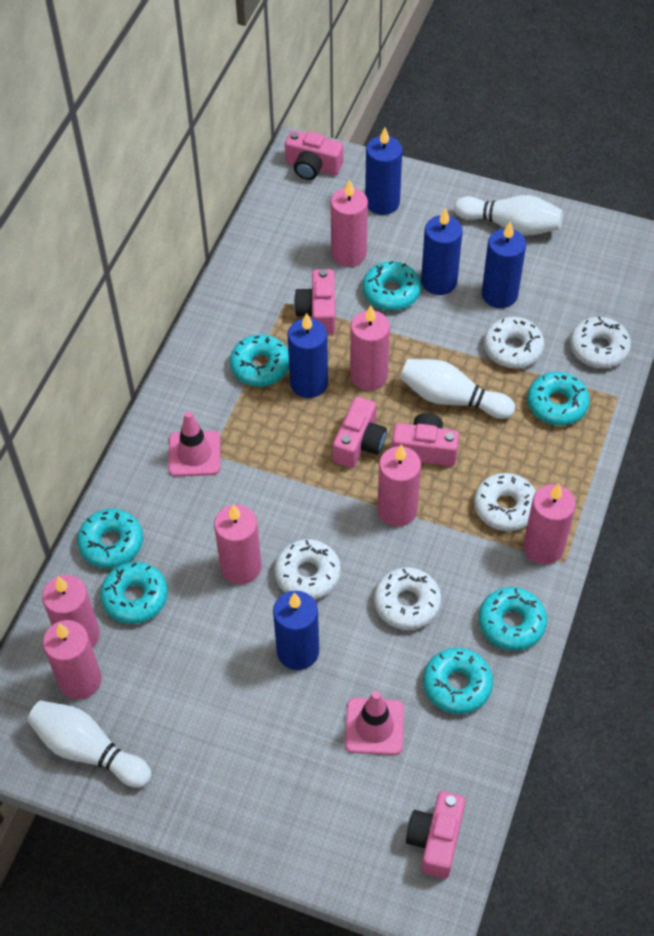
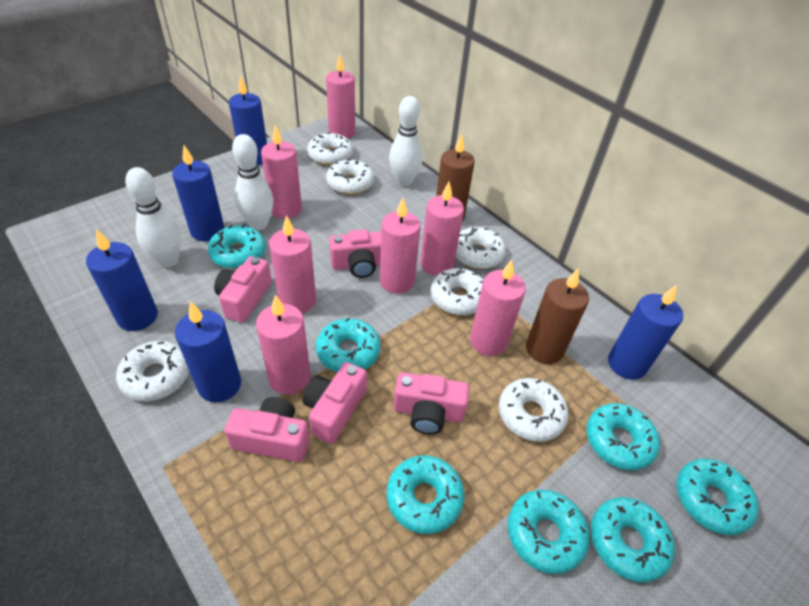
brown candle: none = 0 -> [436,134,475,221] [526,268,589,364] = 2
pink traffic cone: [168,411,220,476] [345,691,404,755] = 2 -> none = 0
white donut: [274,539,341,600] [374,567,441,630] [474,473,536,531] [484,317,544,368] [570,316,631,368] = 5 -> [116,341,189,401] [307,132,353,166] [326,159,374,195] [431,268,483,315] [456,227,506,269] [499,378,569,442] = 6

